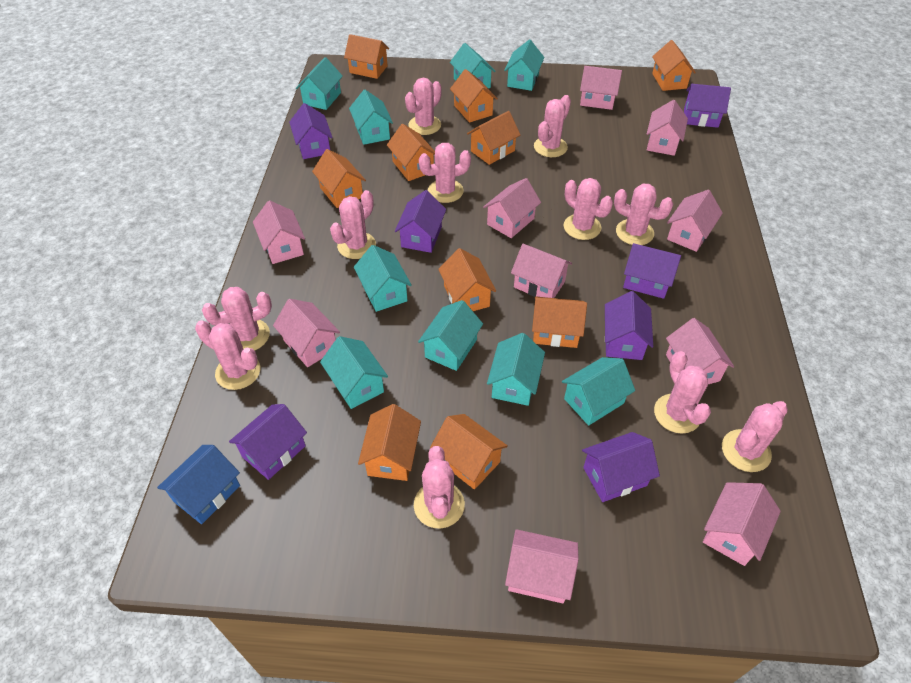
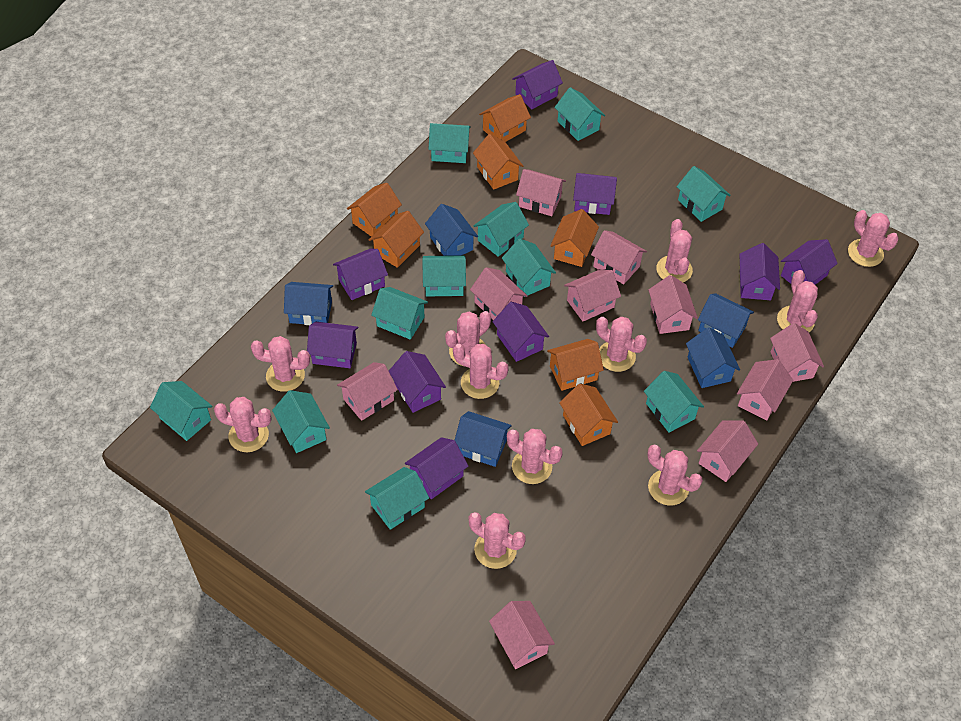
blue house: [157,445,240,524] = 1 -> [284,282,333,325] [425,204,478,256] [454,411,512,467] [686,327,740,388] [698,293,754,348] = 5
orange house: [312,149,366,208] [344,34,389,79] [358,404,421,481] [387,124,435,181] [430,414,508,490] [438,248,496,311] [450,69,498,123] [467,111,520,165] [532,296,587,348] [652,40,696,91] = 10 -> [347,183,402,237] [369,211,424,268] [473,134,523,190] [479,94,531,142] [547,339,604,391] [550,209,599,267] [559,383,618,446] = 7
purple house: [229,404,307,480] [289,103,333,159] [395,190,446,253] [582,432,660,502] [605,291,653,360] [623,243,681,299] [684,84,731,128] = 7 -> [307,322,358,368] [333,248,388,300] [389,351,446,413] [405,437,468,499] [493,302,549,362] [512,60,563,109] [573,173,617,215] [739,243,780,300] [781,239,838,285] = 9
turquoise house: [296,57,343,110] [320,336,388,409] [349,90,393,145] [354,245,412,312] [418,300,483,371] [450,43,495,89] [487,333,545,406] [504,40,544,91] [562,357,635,425] = 9 -> [150,381,212,441] [272,390,330,453] [365,467,429,530] [371,287,428,340] [422,255,466,297] [429,123,471,163] [474,202,529,257] [502,239,556,297] [554,87,605,141] [644,371,704,433] [677,166,731,222] = 11

